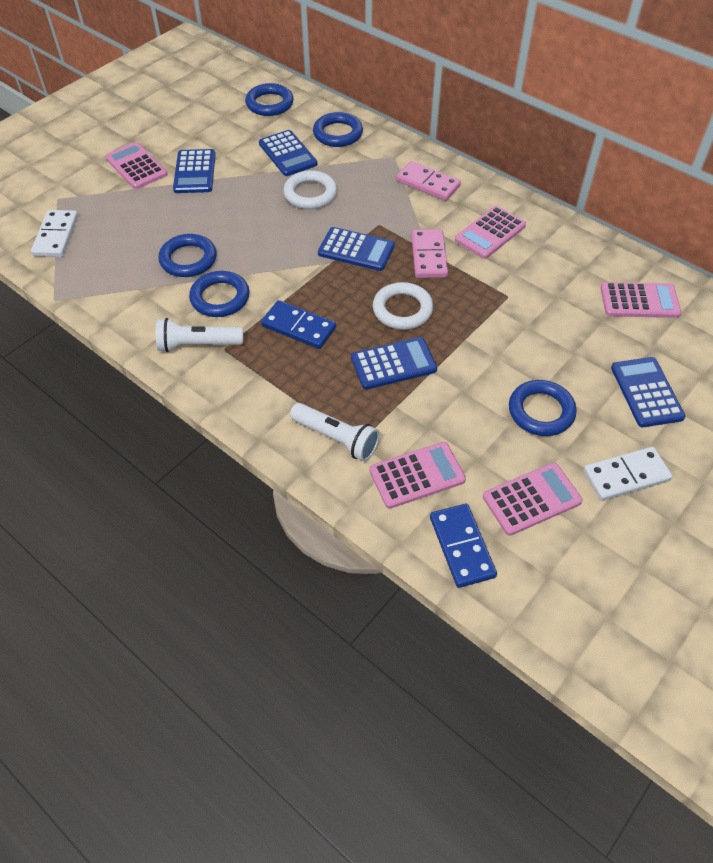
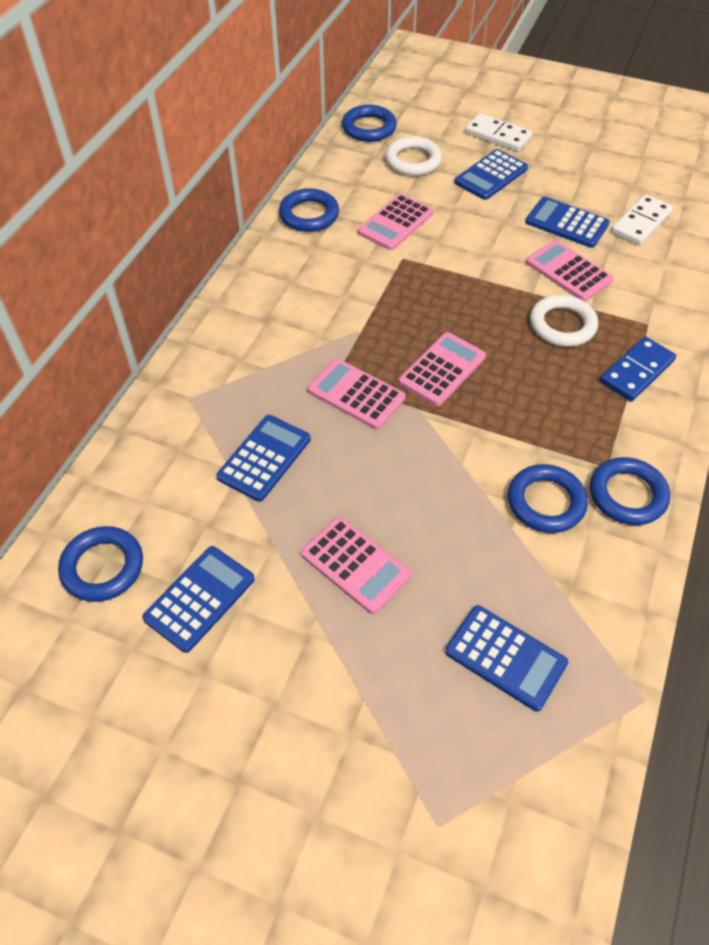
blue domino: [261,300,336,349] [430,504,497,588] = 2 -> [600,336,677,402] = 1
pink domino: [396,161,461,201] [411,229,448,278] = 2 -> none = 0
white flashlight: [156,318,243,352] [290,403,380,461] = 2 -> none = 0

